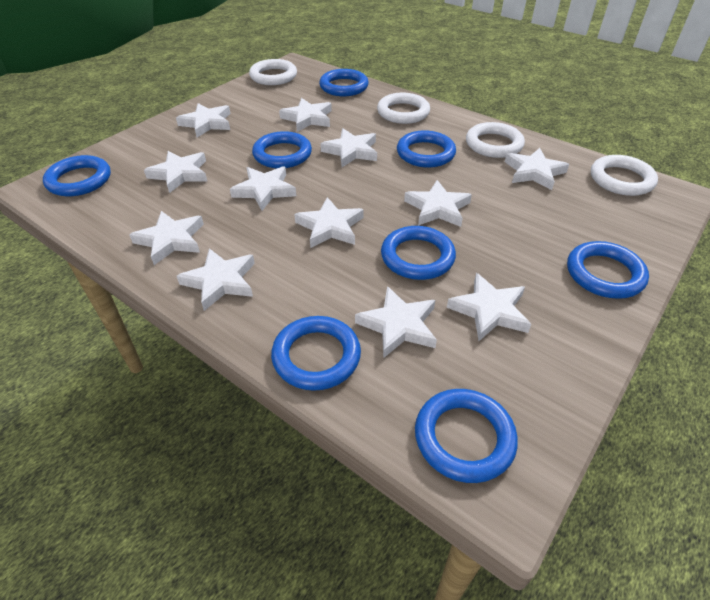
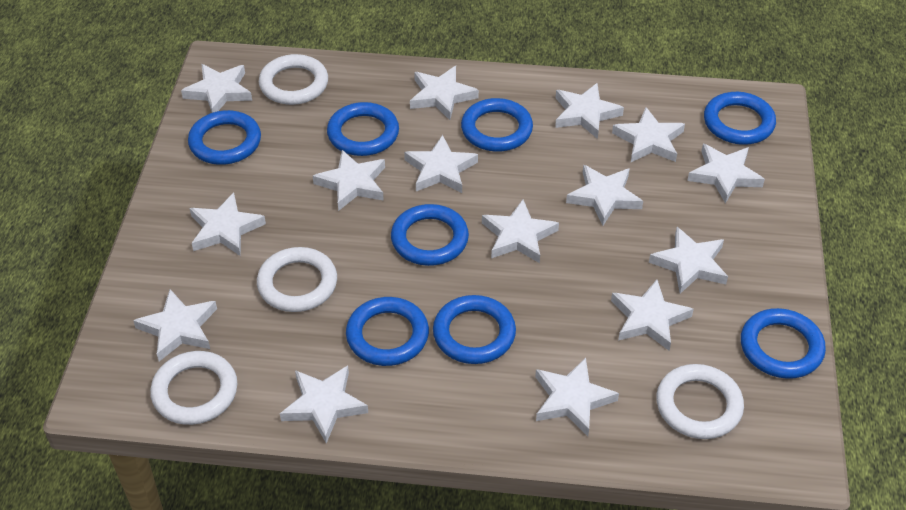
white star: [129,211,204,265] [144,151,208,193] [176,103,231,138] [177,248,255,311] [230,166,296,211] [279,98,332,132] [294,197,364,248] [320,128,377,167] [355,286,437,358] [404,180,472,227] [447,273,531,341] [505,148,569,190] = 12 -> [133,289,217,361] [181,64,252,113] [190,192,266,256] [280,366,368,444] [313,150,385,211] [404,135,478,193] [410,66,479,120] [482,200,559,263] [535,358,619,436] [555,83,624,139] [566,165,643,226] [611,280,694,351] [612,107,685,162] [649,227,728,294] [687,144,765,204] = 15

